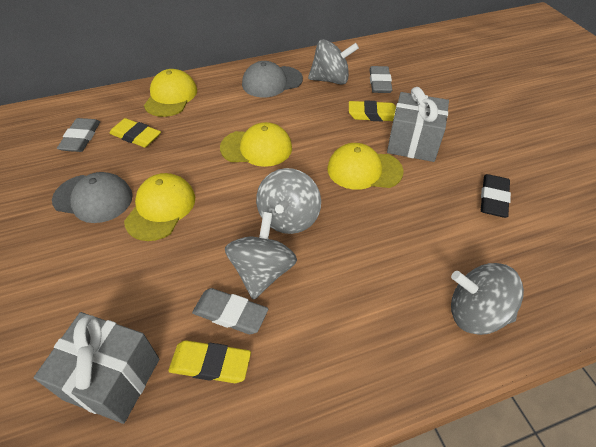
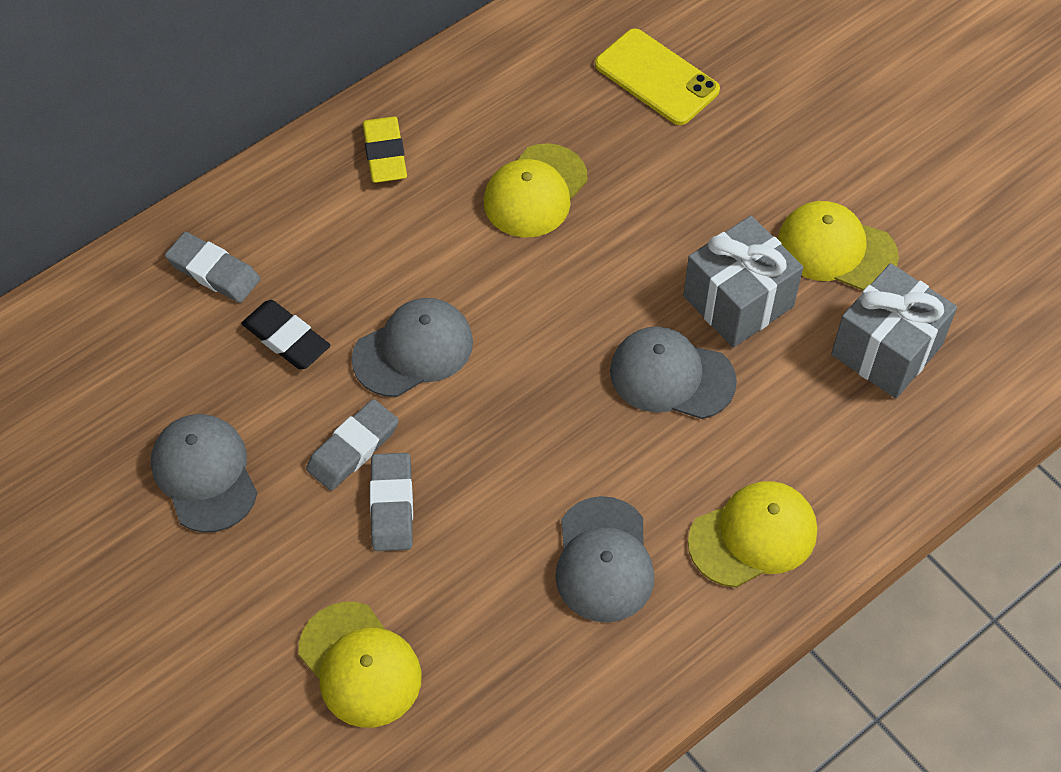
grey cap: [52,172,133,223] [242,61,303,97] = 2 -> [151,414,257,533] [351,298,473,397] [555,496,654,623] [610,327,737,419] = 4
grey spinning top: [225,212,297,300] [256,168,321,234] [308,39,359,85] [451,263,524,335] = 4 -> none = 0
yellow eraser: [109,118,161,148] [168,340,251,383] [349,100,396,122] = 3 -> [363,116,407,183] = 1
yellow phone: none = 0 -> [595,29,720,125] = 1

